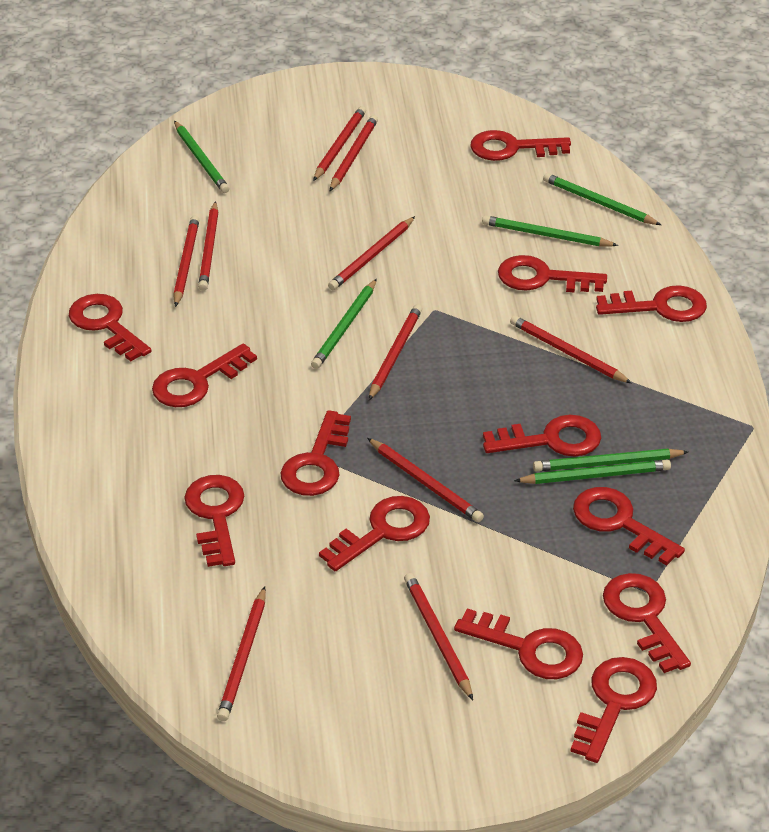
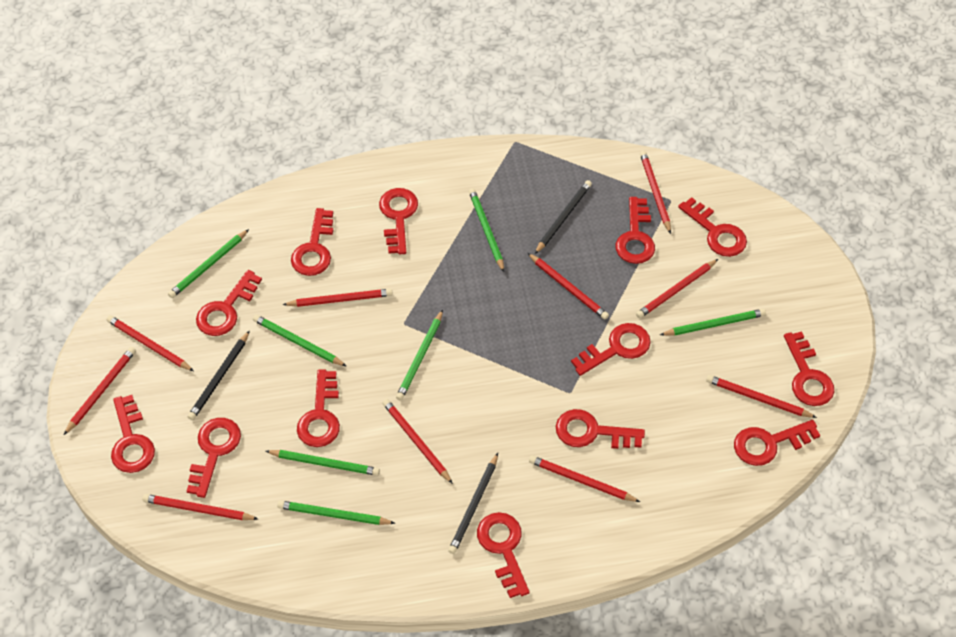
black pencil: none = 0 -> [188,330,250,420] [448,453,498,554] [535,180,592,254] = 3
green pencil: [174,121,229,193] [311,279,377,369] [482,215,618,247] [514,460,671,484] [533,449,688,471] [543,173,661,225] = 6 -> [168,229,249,298] [253,315,346,366] [266,450,380,476] [277,500,395,525] [396,310,443,401] [469,188,504,272] [660,309,766,336] = 7

